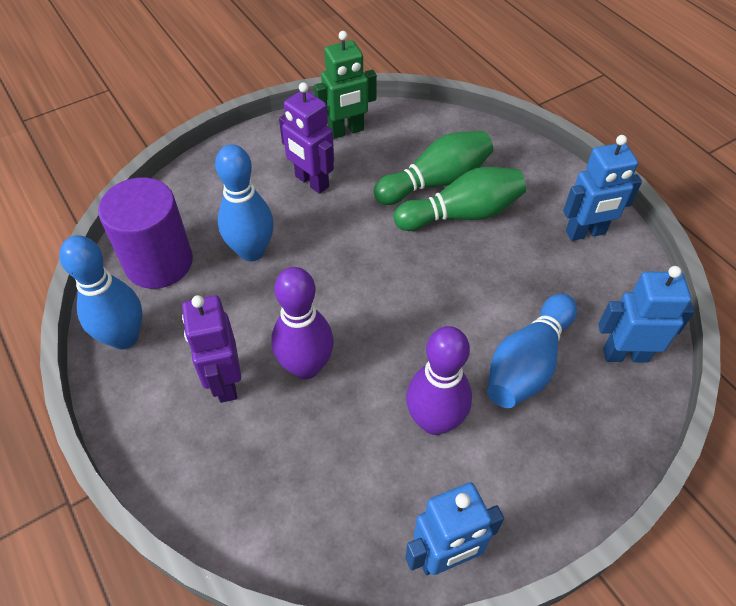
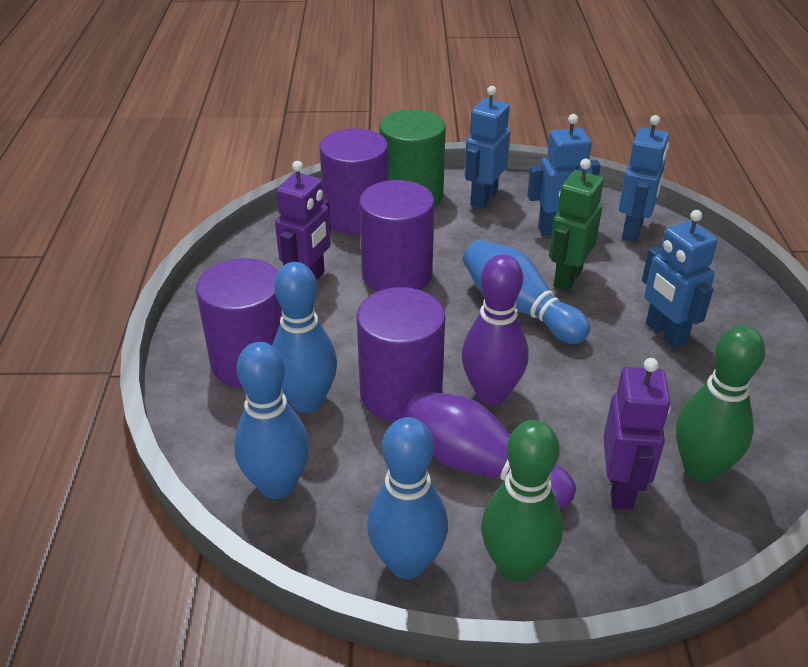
blue bowling pin: [59,235,142,349] [215,144,274,261] [487,294,577,408] = 3 -> [234,342,309,499] [272,262,337,413] [367,417,448,579] [463,240,590,344] = 4
blue robot: [405,483,504,575] [563,135,642,241] [598,266,694,363] = 3 -> [464,86,511,209] [527,114,601,235] [619,115,669,242] [642,210,718,348] = 4
green cylinder: none = 0 -> [379,109,446,207] = 1
purple cylinder: [98,177,193,289] = 1 -> [196,258,282,388] [319,128,389,235] [357,287,445,422] [359,180,434,292] = 4

